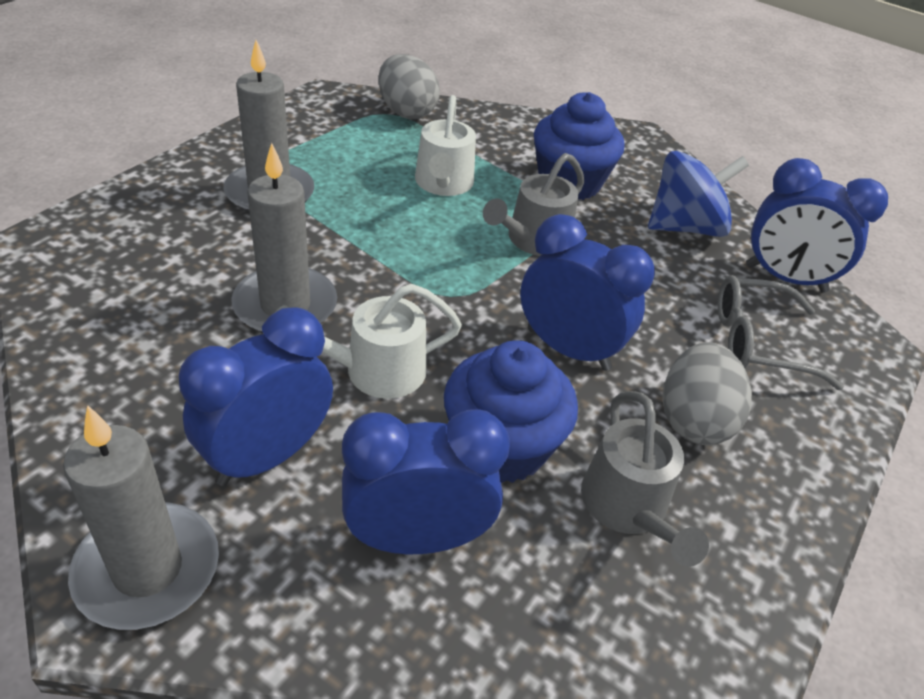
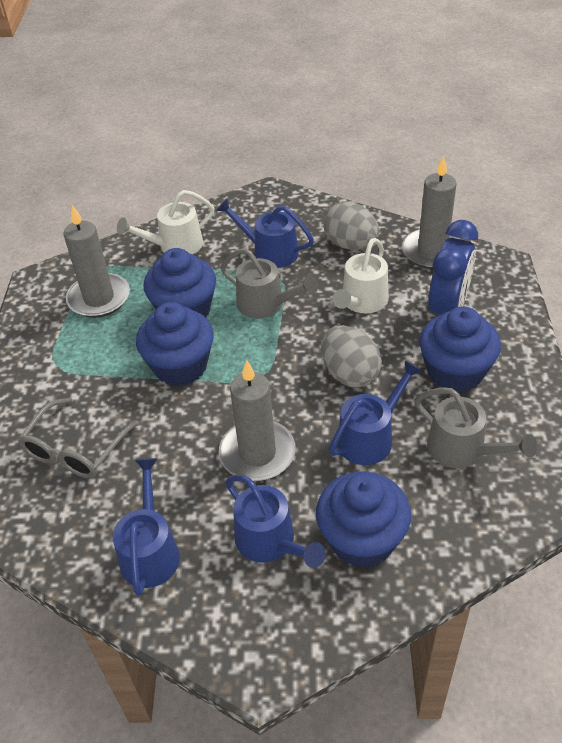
blue clock: [179,307,333,486] [342,409,510,554] [520,214,655,371] [746,158,888,293] = 4 -> [428,220,478,315] = 1
blue cupcake: [444,340,578,483] [534,92,624,200] = 2 -> [136,302,214,386] [143,248,216,318] [316,472,411,568] [420,306,501,392] = 4
blue spinning top: [648,151,749,237] = 1 -> none = 0
blue watering can: none = 0 -> [113,458,180,596] [216,198,314,268] [225,475,326,568] [329,360,422,465] = 4

